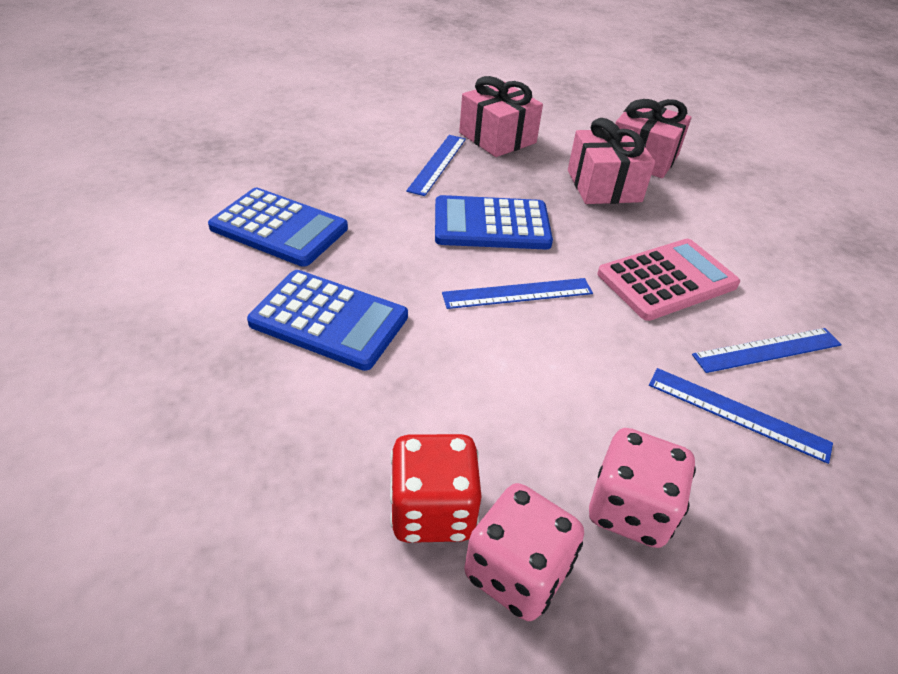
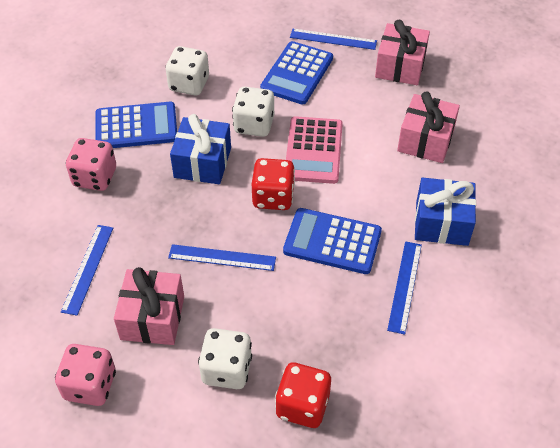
blue gift: none = 0 -> [170,114,231,184] [415,178,476,246] = 2
red dice: [390,434,482,543] = 1 -> [252,158,295,210] [275,362,331,428] = 2
white dice: none = 0 -> [165,46,209,95] [198,328,252,389] [232,87,274,137] = 3

